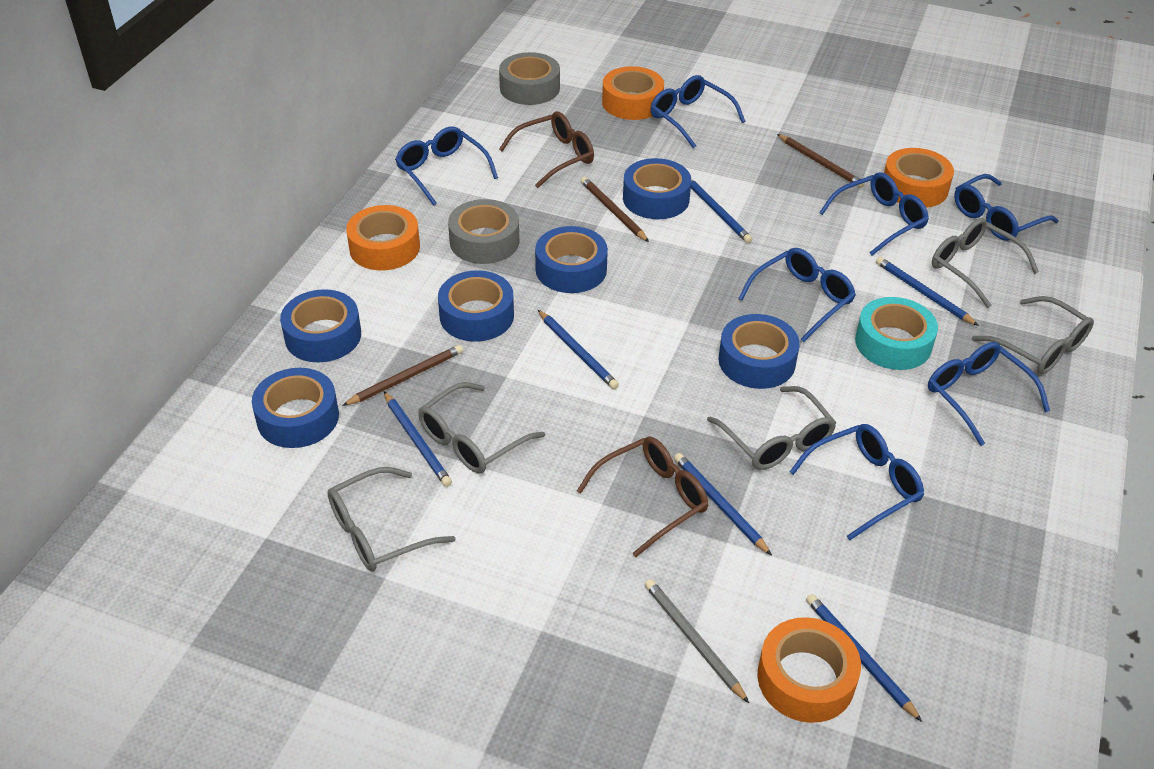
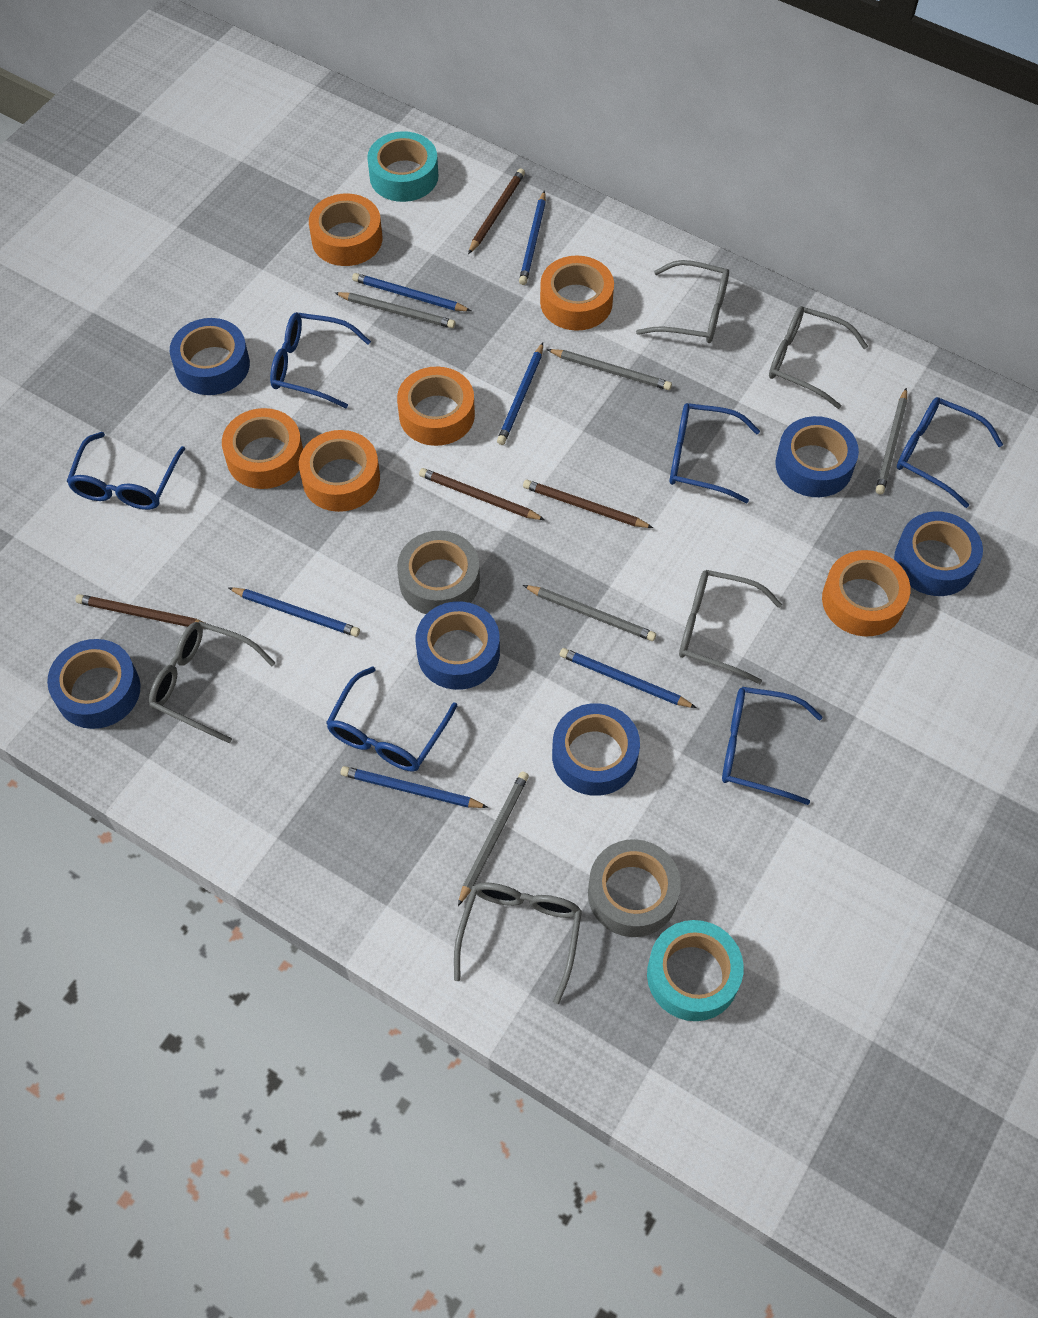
blue glasses: [395,126,498,206] [650,75,745,148] [738,248,856,342] [790,424,924,540] [819,172,929,256] [928,342,1050,446] [954,174,1058,241] = 7 -> [66,432,185,510] [270,312,371,408] [326,666,457,771] [670,403,760,503] [722,687,823,805] [897,397,1003,508] = 6
brown glasses: [499,111,594,188] [577,437,708,557] = 2 -> none = 0
brown pencil: [342,345,463,406] [581,177,649,242] [777,134,865,188] = 3 -> [75,594,205,627] [419,468,545,520] [468,168,525,254] [523,480,653,528] = 4
grey pencil: [645,579,749,703] = 1 -> [335,292,456,328] [458,772,529,906] [523,585,656,641] [547,349,672,390] [876,388,907,495] = 5
orange tape: [346,205,420,270] [602,66,664,120] [758,617,861,723] [884,148,954,208] = 4 -> [222,408,303,489] [299,430,380,512] [309,193,382,266] [397,367,475,446] [540,255,614,331] [822,550,910,637] = 6
turquoise tape: [855,297,938,370] = 1 -> [367,131,438,202] [647,920,744,1021] = 2

